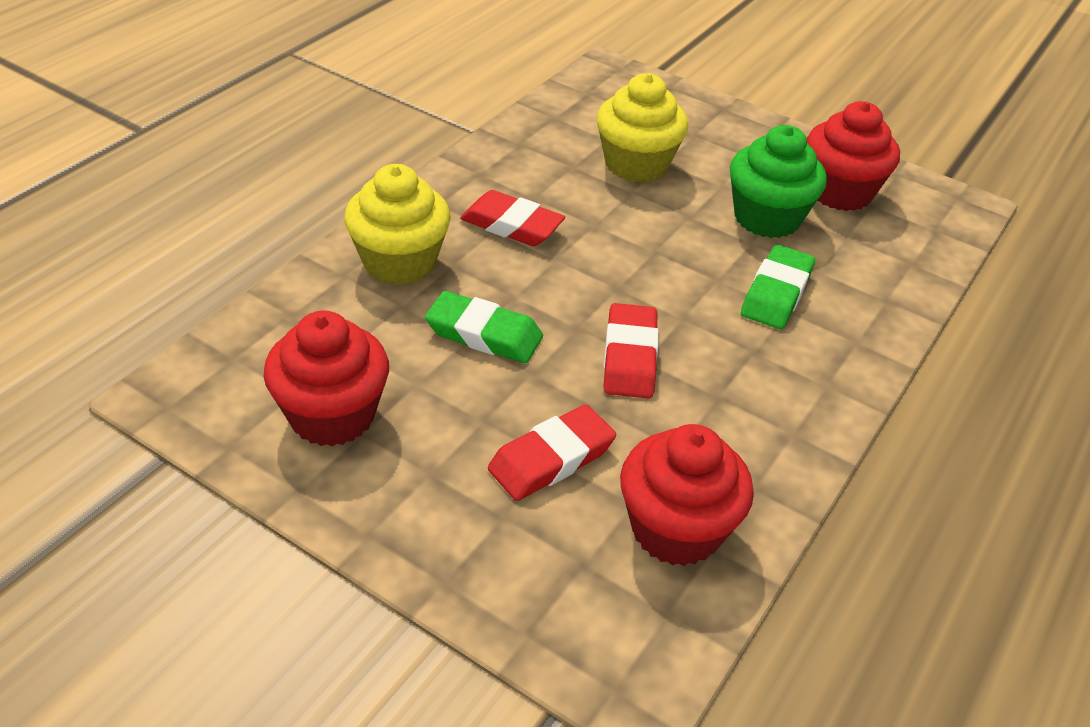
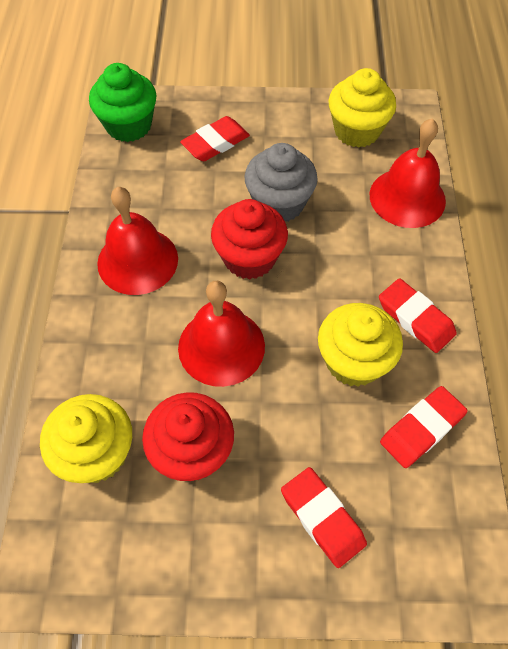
green eraser: [425,291,543,363] [741,245,815,329] = 2 -> none = 0
grey cupcake: none = 0 -> [244,143,318,222] = 1
red bell: none = 0 -> [97,187,178,295] [178,281,265,387] [370,118,446,228] = 3
red cupcake: [263,310,389,447] [620,424,754,566] [807,101,900,211] = 3 -> [142,392,234,481] [211,199,288,279] = 2
red eraser: [460,190,565,246] [488,404,616,501] [604,303,659,399] = 3 -> [180,116,250,161] [281,467,367,568] [379,278,457,353] [380,386,468,468] = 4
yellow cupcake: [344,164,451,285] [597,73,688,183] = 2 -> [40,394,132,483] [318,303,403,387] [329,68,396,148] = 3

